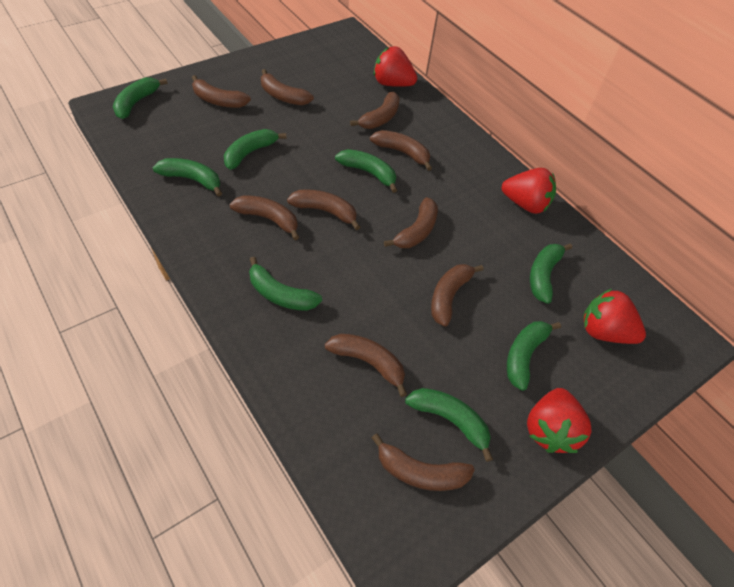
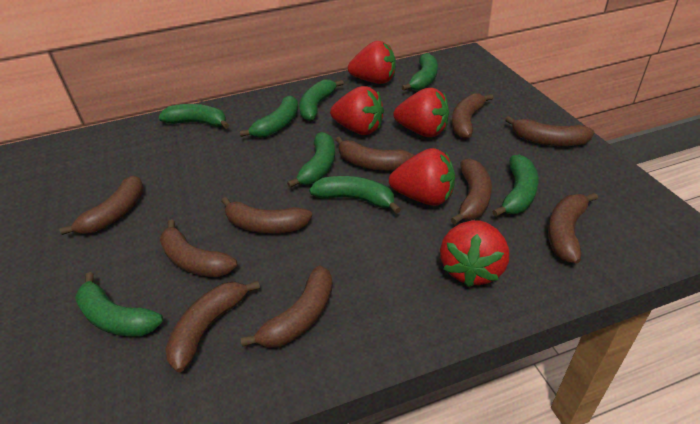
red strawberry: [374,46,417,87] [502,168,556,214] [527,388,591,453] [583,289,646,344] = 4 -> [330,86,384,135] [348,41,396,84] [389,148,455,206] [393,88,449,137] [440,220,509,288] = 5

